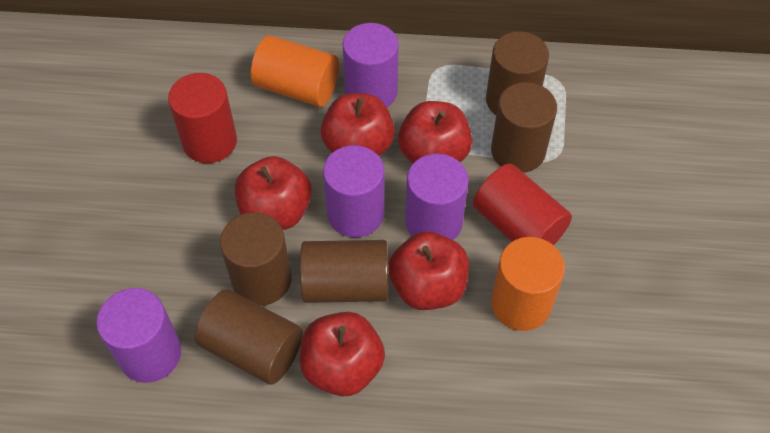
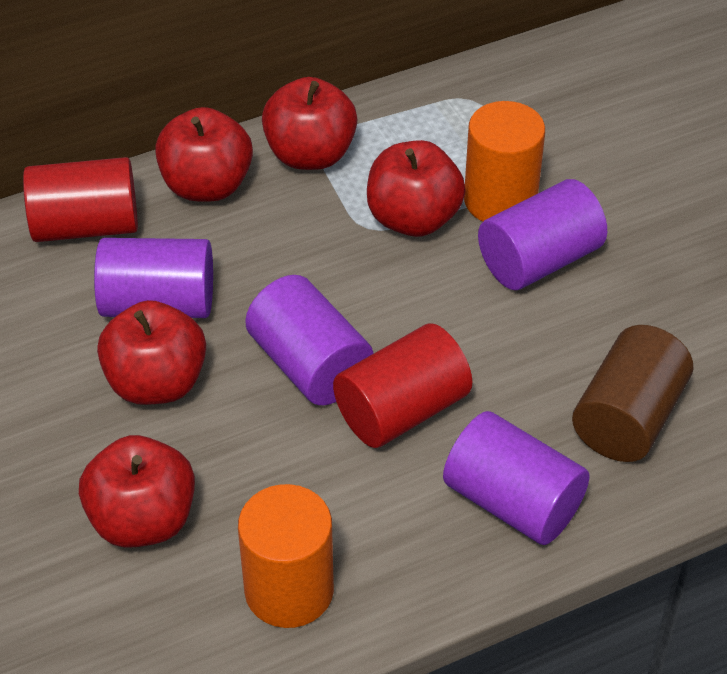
brown cylinder: [195,289,303,385] [220,212,292,306] [300,240,388,303] [486,32,549,115] [491,82,557,173] = 5 -> [572,325,693,462] = 1

